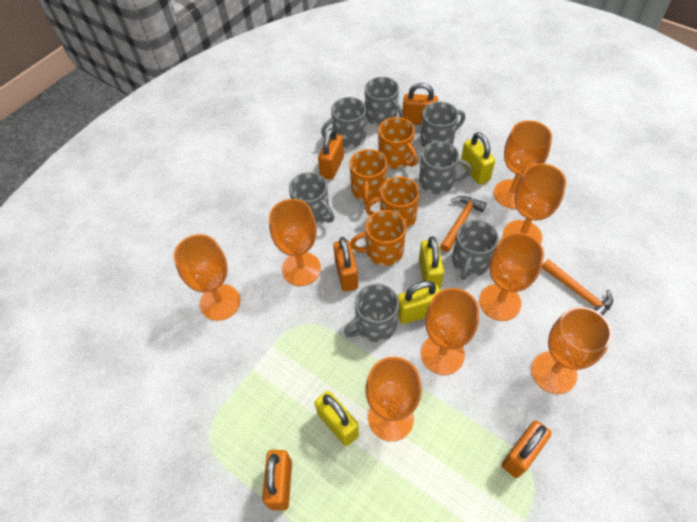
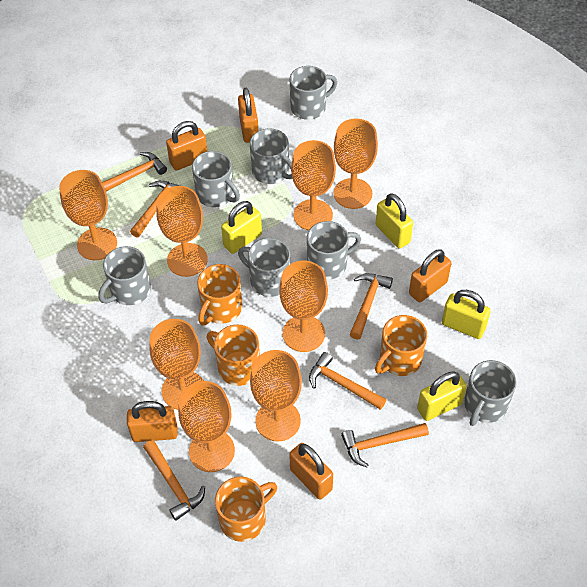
orange hammer: [440,196,487,252] [542,259,613,315] = 2 -> [102,152,167,191] [130,180,180,237] [143,440,205,521] [309,352,386,410] [341,423,429,467] [350,273,393,339] = 6

